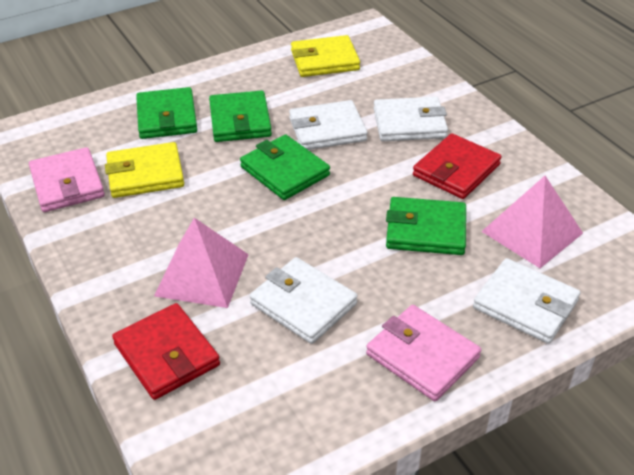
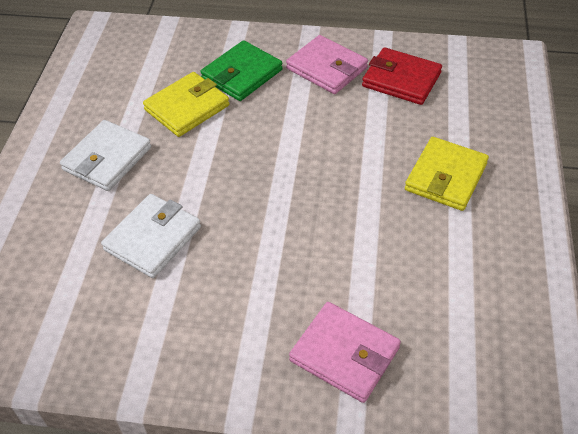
green wallet: [136,87,197,139] [209,90,272,142] [240,134,330,200] [386,197,466,255] = 4 -> [201,40,283,101] = 1
pink pyramid: [154,218,249,308] [481,176,583,268] = 2 -> none = 0
red wallet: [112,303,220,400] [413,133,501,199] = 2 -> [362,47,442,105] = 1
white wallet: [250,257,358,344] [289,100,367,150] [374,97,448,141] [473,258,581,344] = 4 -> [60,120,151,191] [101,194,201,278] = 2

